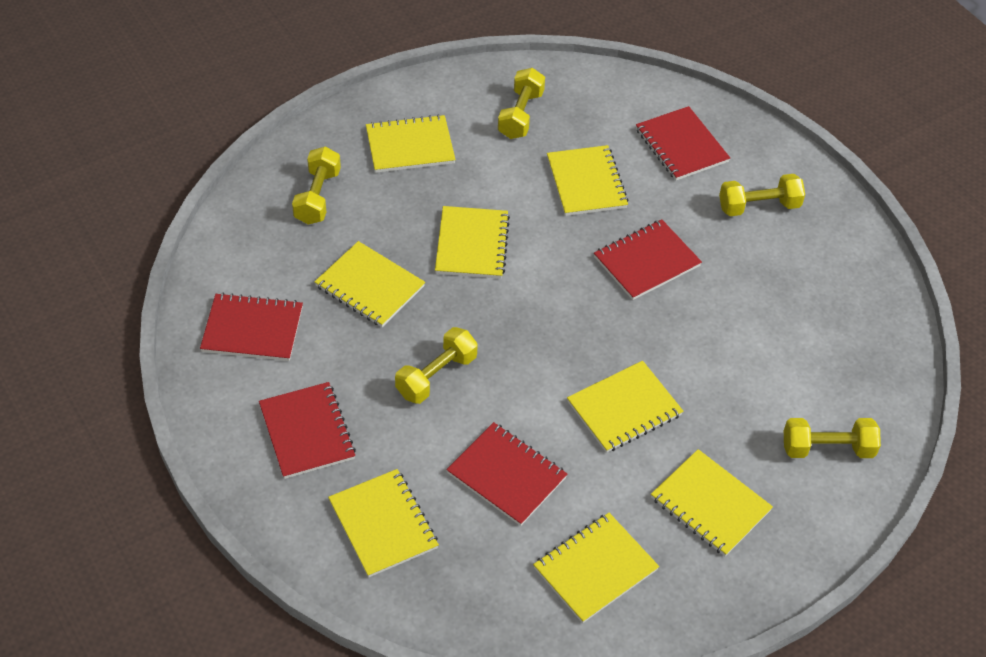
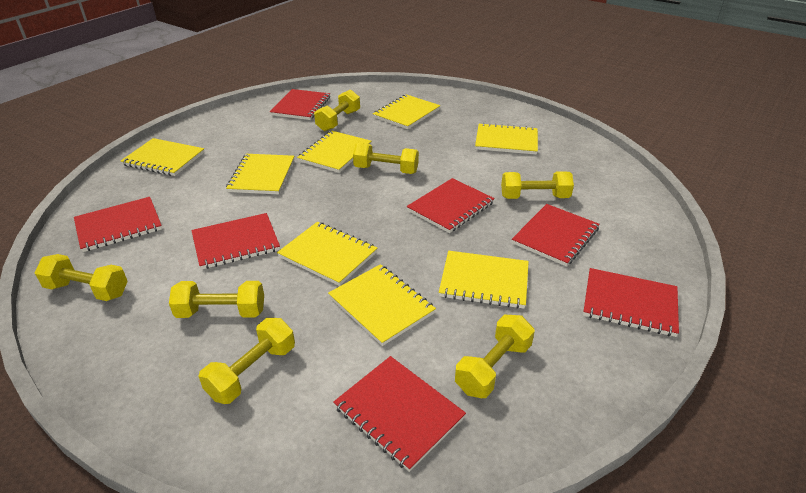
red notebook: [200,293,303,361] [259,382,356,479] [446,422,567,526] [594,219,702,300] [636,106,730,180] = 5 -> [74,197,162,252] [191,213,280,270] [270,89,330,120] [333,356,466,472] [407,178,495,233] [512,204,600,266] [583,268,679,337] = 7
yellow dumbbell: [292,146,341,225] [395,327,478,404] [498,68,545,139] [719,174,805,216] [784,418,881,458] = 5 -> [35,254,128,301] [169,281,264,318] [198,318,295,404] [314,89,360,131] [353,143,419,174] [455,315,535,398] [501,171,574,199] = 7

